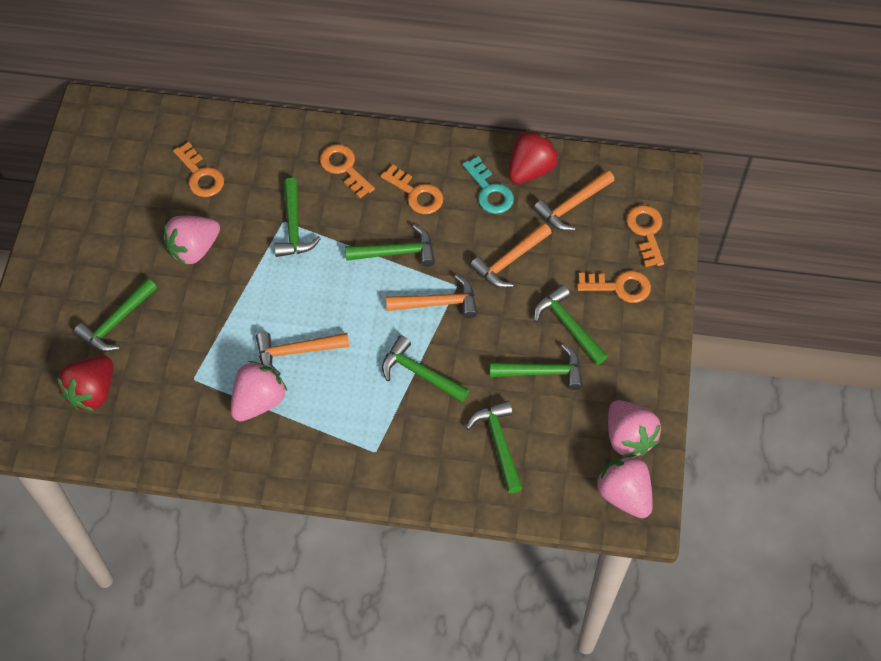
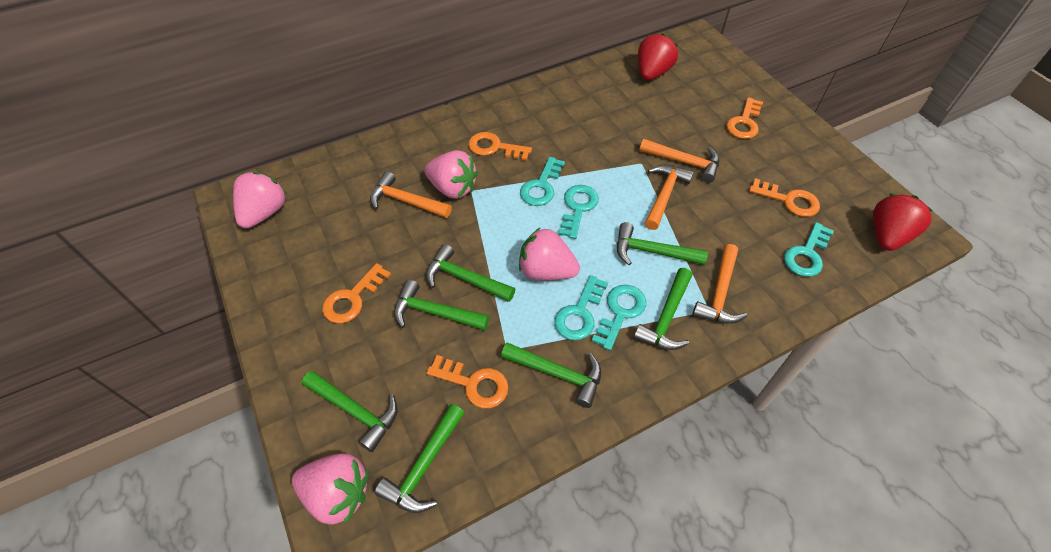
turquoise key: [462,157,514,214] = 1 -> [520,157,565,206] [554,275,608,340] [558,185,599,239] [592,285,646,350] [784,222,834,277] = 5

